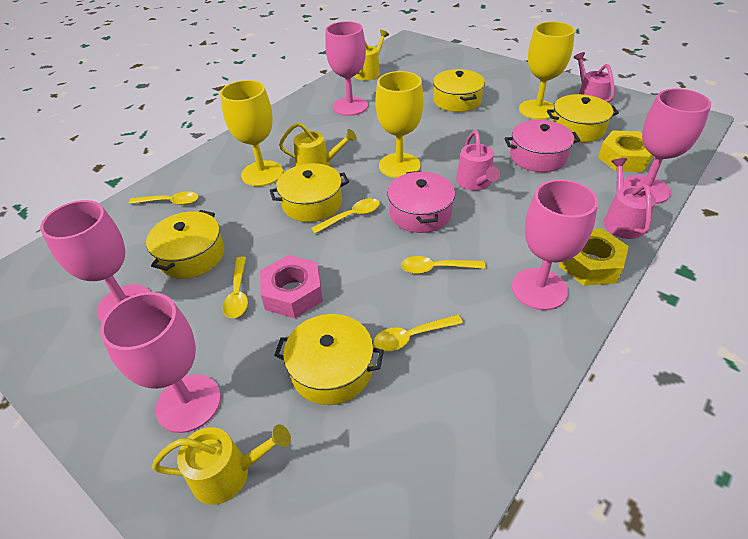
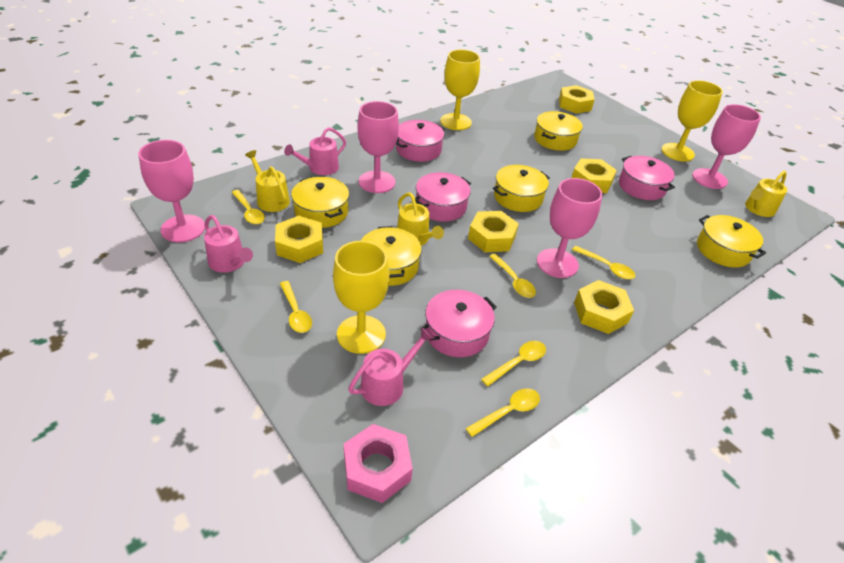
pink goblet: [40,200,151,323] [100,292,221,433] [325,21,368,116] [512,179,598,310] [624,88,711,204] = 5 -> [138,140,205,242] [357,101,399,193] [537,178,602,278] [692,104,761,189] = 4
pink pot: [387,171,455,233] [504,120,580,172] = 2 -> [396,120,445,162] [415,172,471,222] [421,290,497,357] [619,156,675,200] = 4
yellow nut: [558,228,629,286] [598,130,653,172] = 2 -> [275,216,323,263] [468,211,519,252] [559,85,595,114] [572,158,617,193] [574,280,634,334] = 5
yellow spoon: [129,191,199,205] [222,257,248,318] [311,198,380,234] [373,315,463,351] [401,256,486,274] = 5 -> [231,190,265,224] [280,281,312,333] [465,388,540,437] [481,341,546,386] [489,254,536,298] [572,246,635,279] = 6

